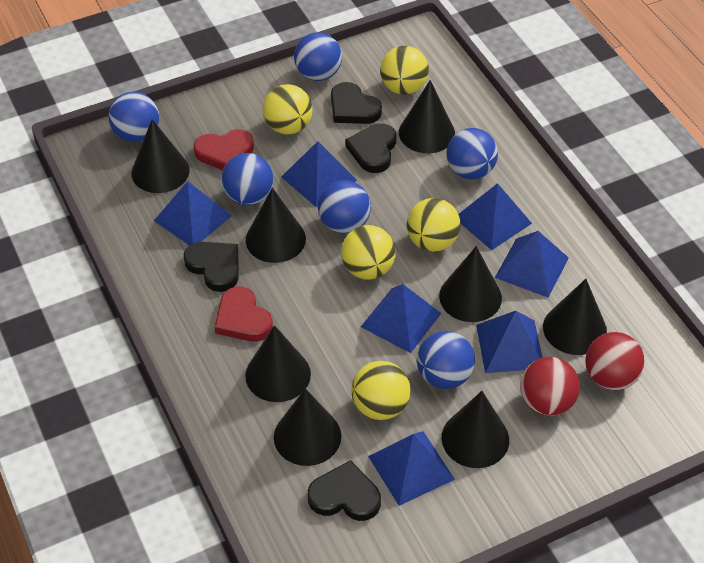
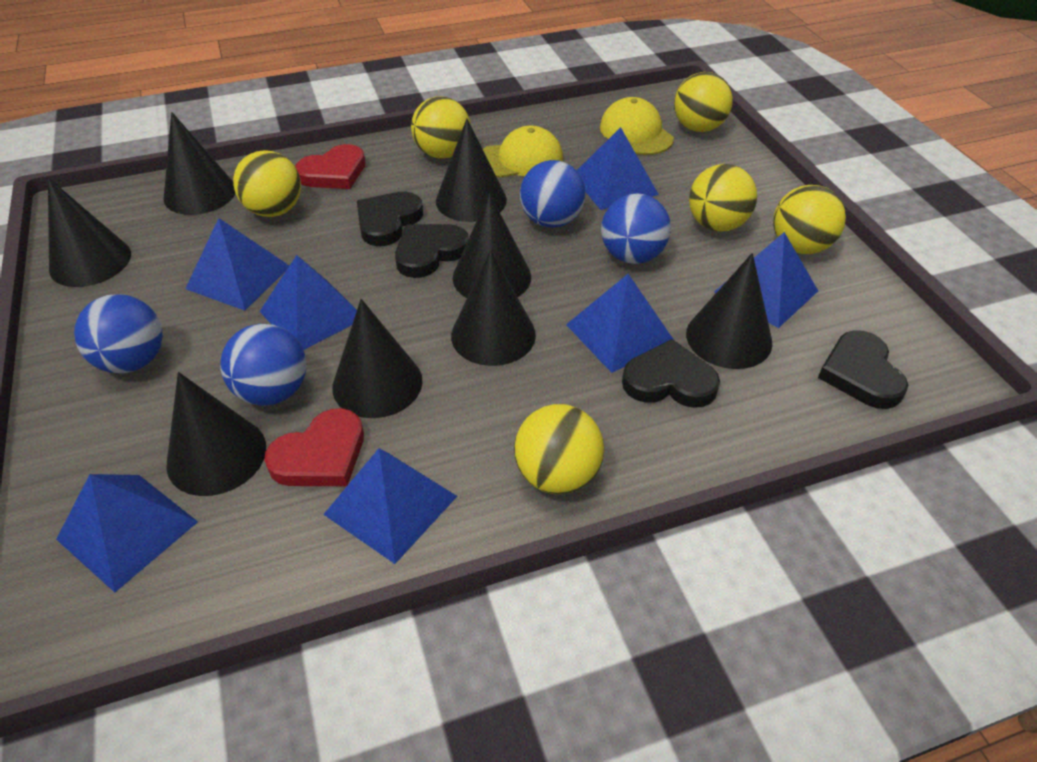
blue ball: [108,92,159,142] [221,153,274,205] [294,32,342,81] [318,180,371,233] [417,331,475,389] [447,128,498,179] = 6 -> [74,294,163,374] [220,324,306,406] [520,160,586,228] [601,193,671,264] = 4
red ball: [520,357,580,416] [585,332,645,390] = 2 -> none = 0
yellow ball: [263,84,313,135] [341,225,396,280] [351,361,411,420] [380,46,429,95] [407,198,461,252] = 5 -> [233,150,301,217] [411,96,471,159] [514,404,604,494] [674,72,733,132] [689,164,757,232] [773,185,846,254] = 6
yellow cap: none = 0 -> [483,126,563,178] [600,97,674,155] = 2

